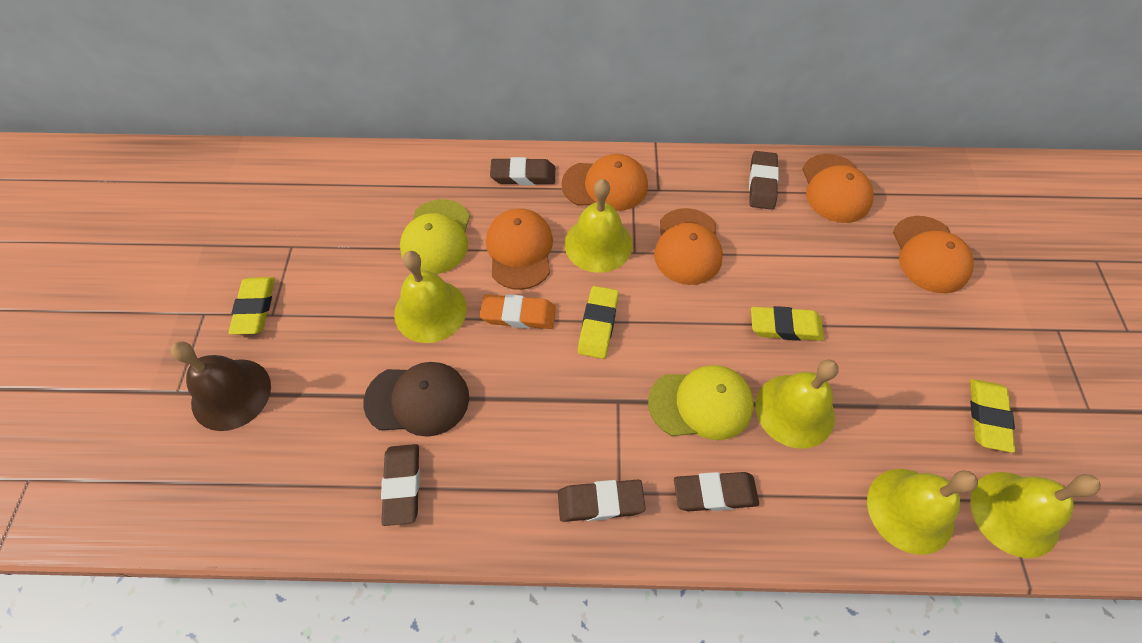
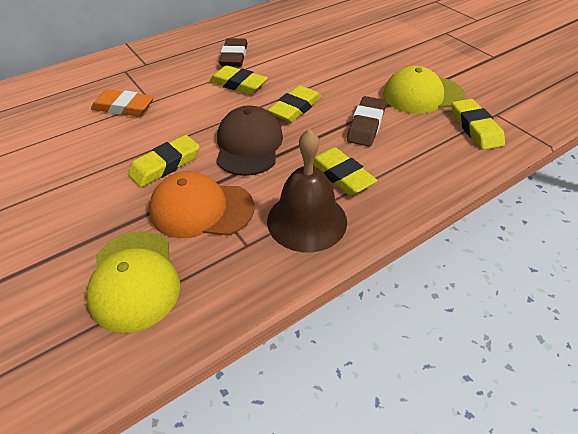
brown eraser: [381,444,420,526] [490,157,555,185] [558,480,646,522] [674,472,759,512] [749,151,779,210] = 5 -> [219,38,248,67] [347,96,386,147] = 2
orange cap: [486,209,553,290] [561,154,648,211] [654,208,723,285] [802,154,874,223] [893,216,974,293] = 5 -> [149,171,254,238] = 1
yellow bell: [394,251,467,343] [565,179,633,273] [755,360,839,449] [867,469,978,555] [970,472,1101,558] = 5 -> none = 0
yellow eraser: [228,277,275,335] [578,286,619,359] [751,306,824,341] [970,379,1015,453] = 4 -> [128,135,200,187] [209,65,268,94] [268,85,322,122] [313,147,378,195] [452,99,505,150] = 5

